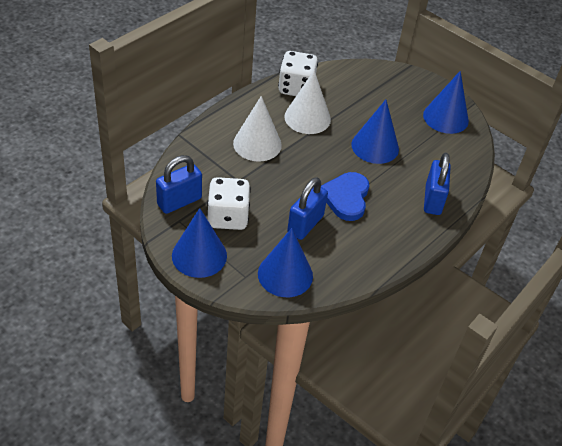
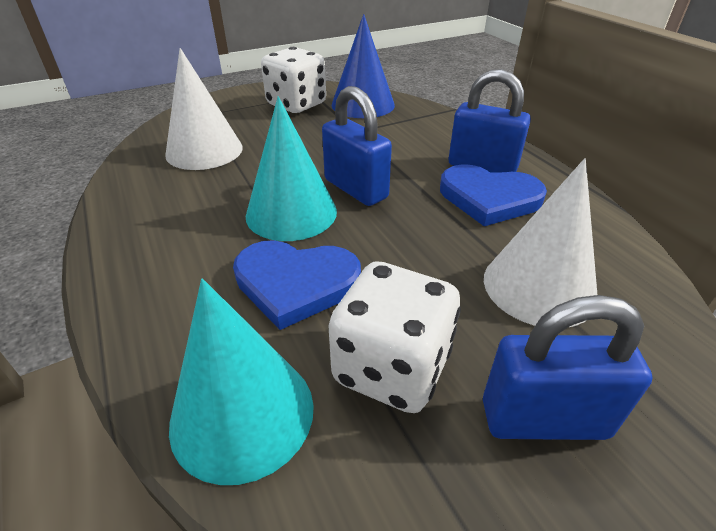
blue cone: [172,208,227,278] [258,228,313,297] [352,99,399,164] [423,71,469,134] = 4 -> [332,14,395,118] = 1
blue heart: [321,172,369,221] = 1 -> [233,240,361,330] [440,164,547,226] = 2
turquoise cone: none = 0 -> [169,279,314,485] [246,96,337,241] = 2

